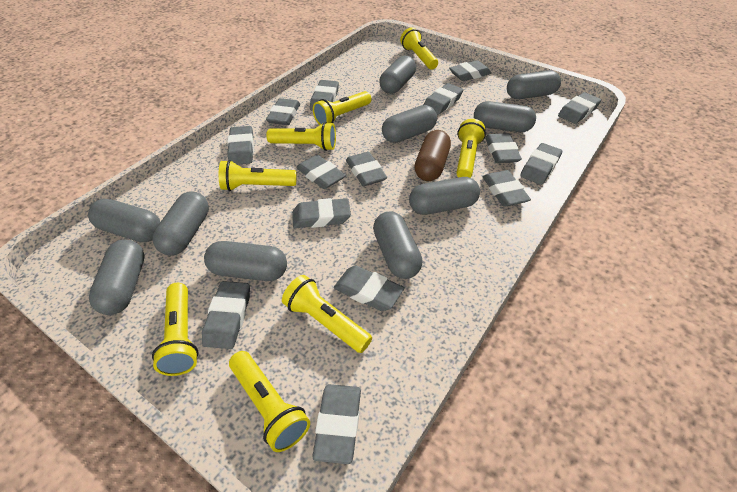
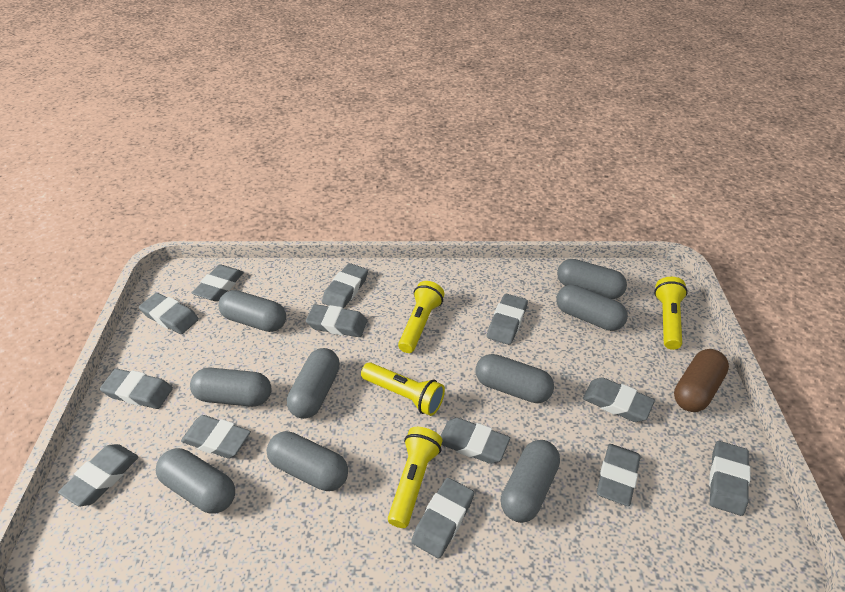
grey capsule: [88,199,160,242] [89,239,145,315] [153,191,209,255] [204,241,287,281] [373,211,423,279] [379,55,416,94] [382,105,437,143] [409,177,480,215] [474,101,536,132] [507,71,561,99] = 10 -> [156,448,235,514] [190,368,271,407] [218,290,286,332] [267,431,348,491] [287,348,340,419] [475,354,554,403] [501,440,560,523] [556,285,628,331] [557,259,627,299] = 9
grey eraser: [202,281,250,349] [227,126,254,165] [266,98,300,125] [292,198,351,228] [296,155,346,189] [310,80,339,111] [312,384,361,464] [334,265,404,311] [346,152,387,186] [424,83,463,115] [449,60,491,81] [483,170,531,207] [485,133,522,163] [520,143,562,185] [558,92,601,124] = 15 -> [58,444,139,507] [100,369,173,409] [139,293,199,334] [181,415,251,458] [192,264,244,301] [306,304,367,337] [322,263,368,308] [411,478,474,559] [440,418,510,464] [487,294,528,345] [583,377,655,422] [597,444,641,506] [709,441,750,516] = 13
yellow flashlight: [152,283,199,376] [219,160,296,191] [229,351,310,452] [266,122,336,151] [282,275,372,353] [313,91,371,125] [400,27,438,70] [456,119,486,178] = 8 -> [361,362,445,416] [388,427,443,528] [398,281,444,353] [654,277,688,350] = 4

